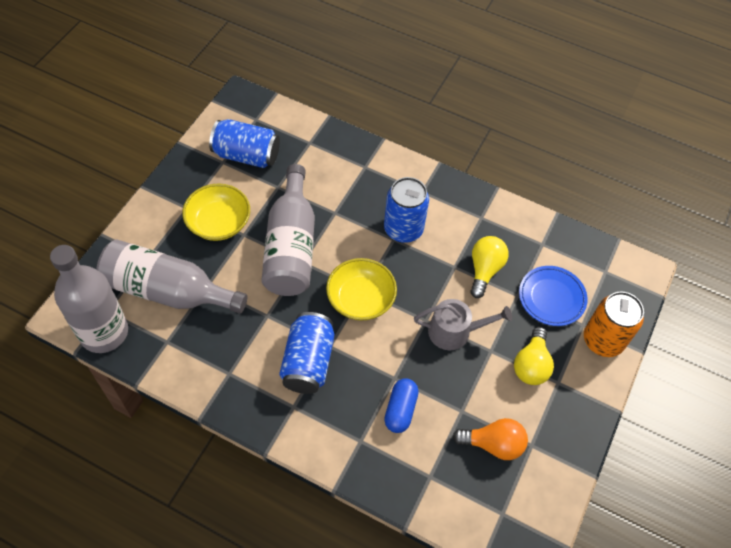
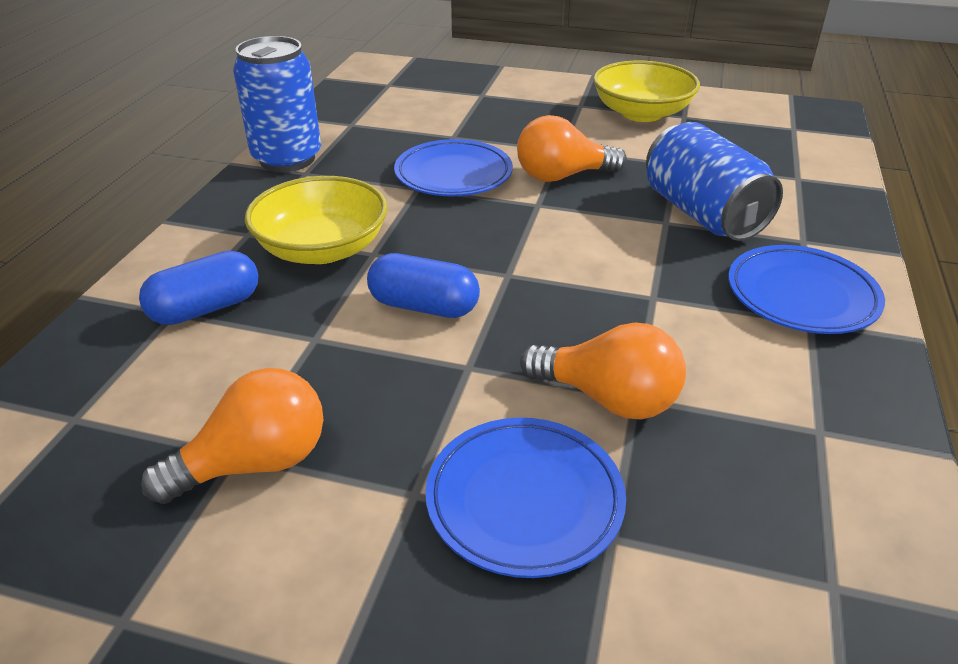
blue can: [209,119,280,168] [279,312,335,394] [384,177,429,243] = 3 -> [233,36,321,172] [646,122,783,241] = 2
blue capsule: [384,378,419,433] = 1 -> [139,251,258,325] [367,253,480,318] = 2
blue plate: [519,266,588,326] = 1 -> [394,139,513,196] [425,418,626,578] [728,245,885,334] = 3
grey bottle: [50,245,128,353] [96,239,247,314] [261,164,315,296] = 3 -> none = 0
grey watering can: [414,299,512,351] = 1 -> none = 0
orange can: [584,291,644,357] = 1 -> none = 0
orange light bulb: [453,418,528,460] = 1 -> [141,368,323,504] [517,115,627,182] [520,323,686,419] = 3
yellow light bulb: [470,236,509,298] [514,327,554,385] = 2 -> none = 0

